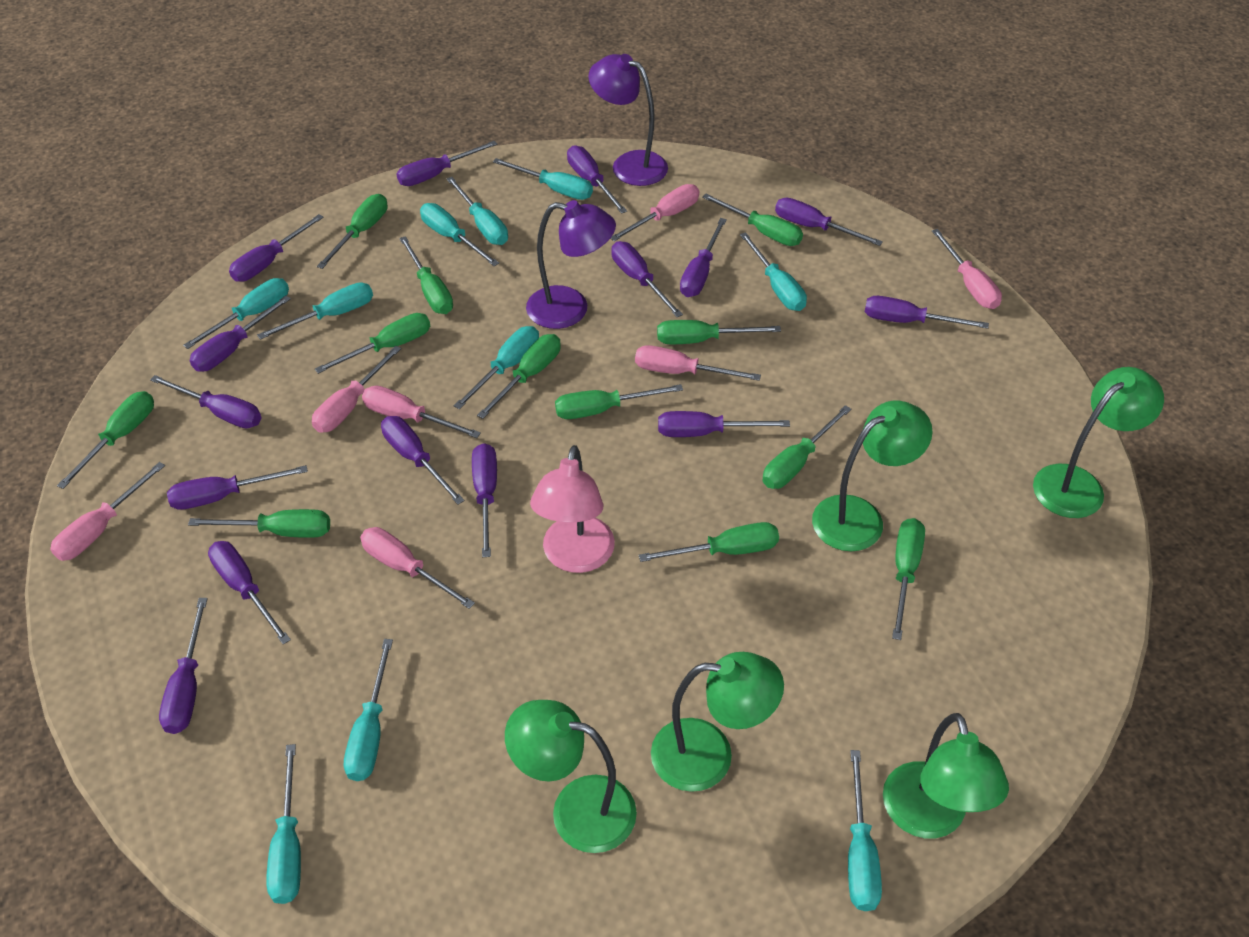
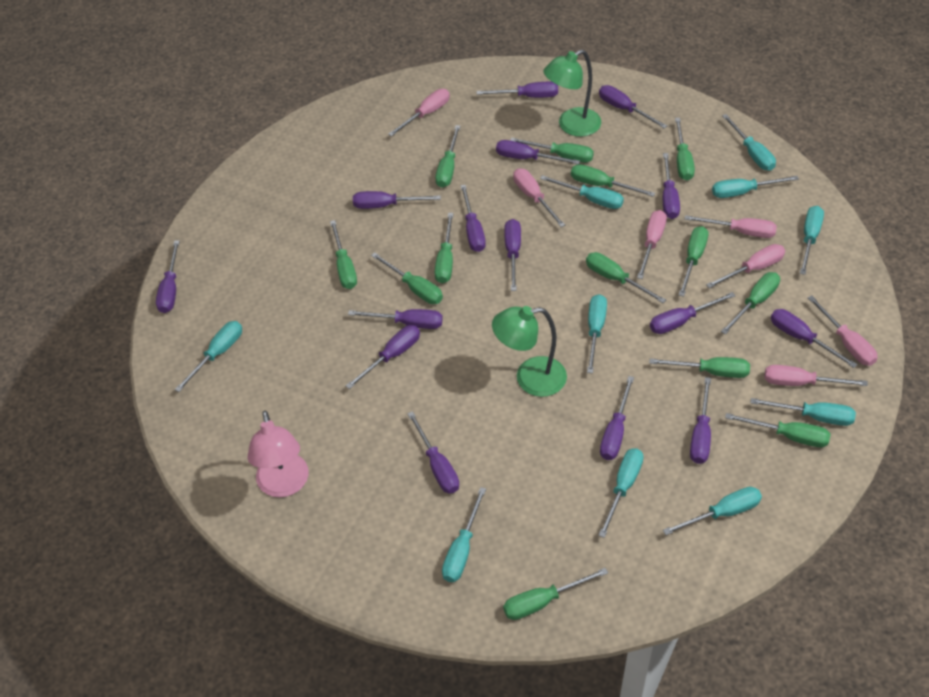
green lamp: [505,700,637,853] [651,652,784,792] [812,400,933,551] [883,713,1009,838] [1033,367,1164,518] = 5 -> [492,306,567,397] [543,50,601,137] = 2
green screwdriver: [57,391,154,489] [188,509,330,538] [315,313,430,374] [317,194,388,269] [399,236,453,314] [477,334,561,419] [555,384,683,419] [639,522,779,562] [657,320,781,344] [702,194,803,246] [762,405,851,489] [892,518,925,640] = 12 -> [330,220,357,289] [371,252,443,304] [435,125,460,188] [435,213,454,283] [503,568,608,620] [510,137,594,163] [571,164,655,197] [586,252,666,303] [649,357,750,378] [675,118,695,181] [679,226,708,297] [721,272,780,335] [725,413,830,447] = 13
purple lamp: [526,200,616,329] [588,54,668,186] = 2 -> none = 0

